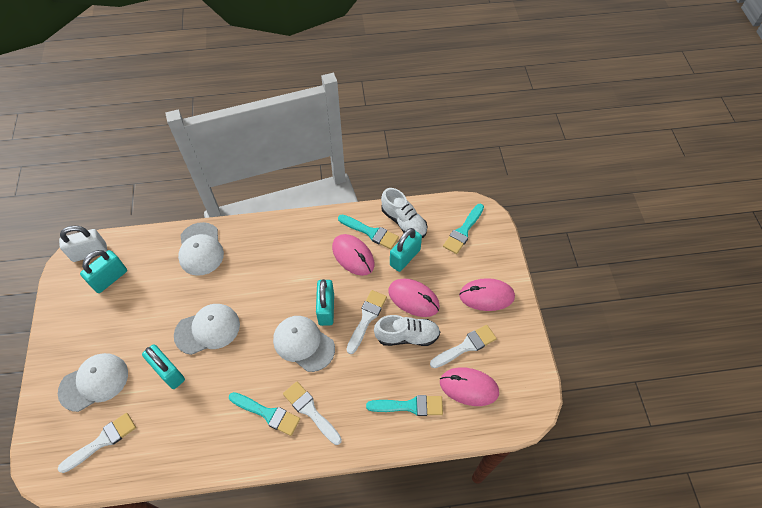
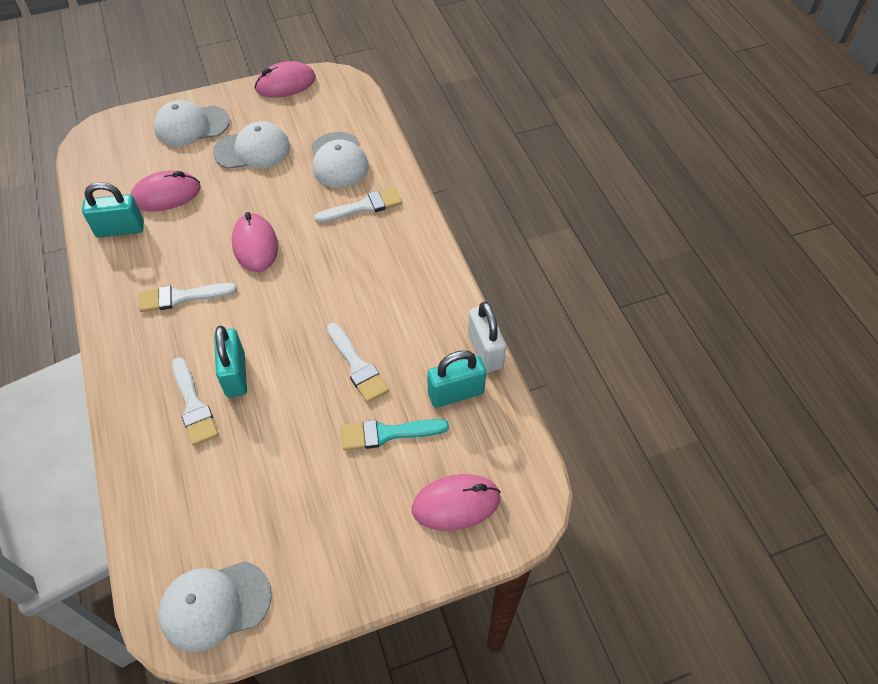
turquoise brush: [229,392,300,436] [338,215,399,249] [366,395,443,416] [443,204,484,254] = 4 -> [341,419,449,450] = 1
turquoise padlock: [80,250,127,293] [142,345,185,389] [316,279,334,326] [390,228,422,272] = 4 -> [82,182,144,237] [214,326,247,397] [427,350,486,408] = 3
white shoe: [374,315,440,346] [381,188,427,238] = 2 -> none = 0

